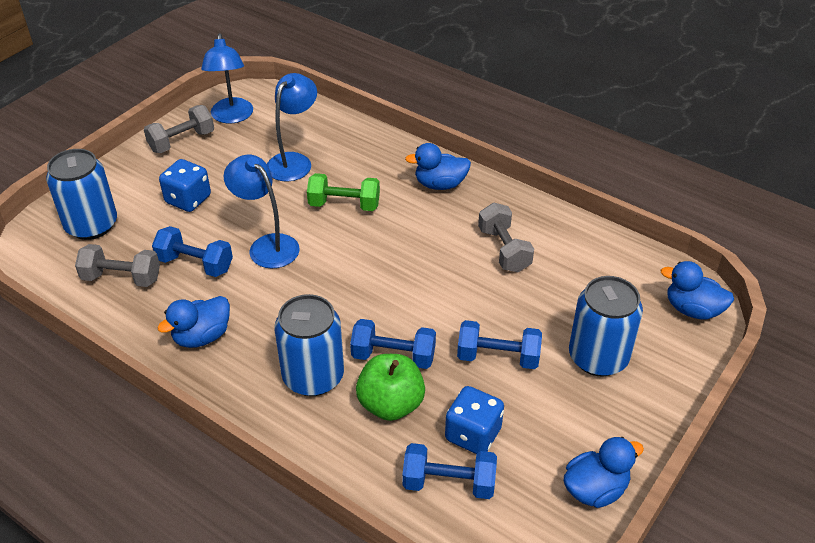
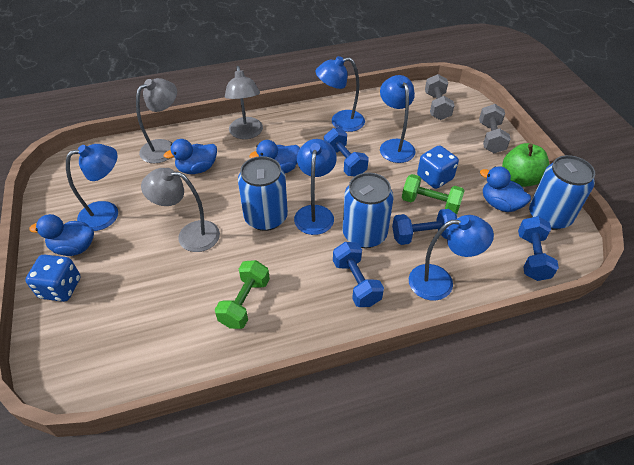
blue lamp: [201,33,253,123] [224,155,300,268] [267,73,317,182] = 3 -> [66,144,118,231] [294,139,337,235] [316,56,365,132] [380,75,415,163] [409,215,494,301] = 5
green dumbbell: [307,173,380,211] = 1 -> [215,260,270,329] [402,174,465,214] = 2
grey dumbbell: [75,244,160,287] [144,105,214,153] [478,203,534,272] = 3 -> [425,74,455,120] [479,104,511,153] = 2
grey lamp: none = 0 -> [136,78,177,163] [141,168,220,252] [225,66,263,139] = 3

